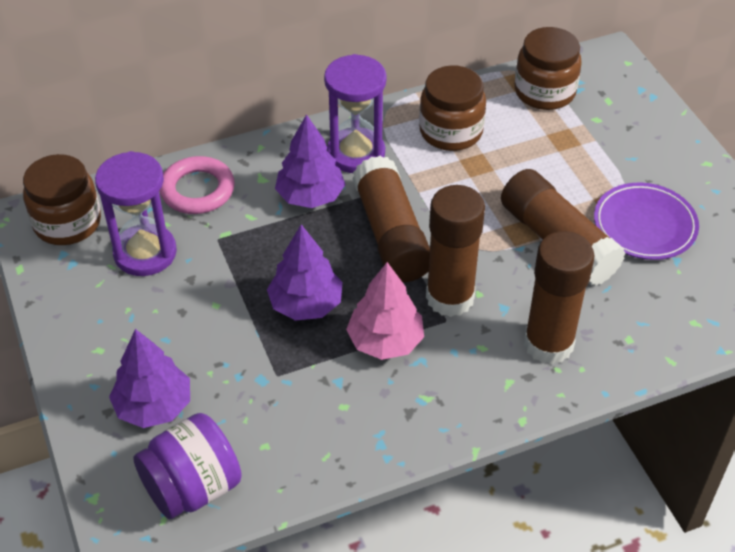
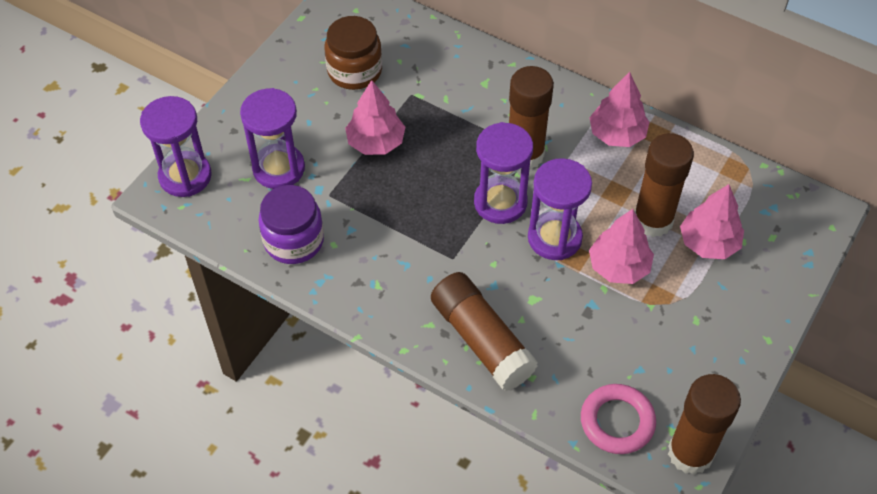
brown jar: [23,154,101,245] [419,66,486,151] [515,27,582,110] = 3 -> [325,16,382,90] = 1
pink tree: [346,262,424,360] = 1 -> [345,80,405,155] [589,72,649,147] [589,209,654,284] [680,184,744,259] = 4
purple hourglass: [95,151,177,276] [324,54,387,173] = 2 -> [140,96,212,197] [240,88,305,189] [474,122,533,224] [528,158,592,260] = 4
purple plate: [594,182,699,260] = 1 -> none = 0
purple tree: [109,329,190,428] [267,224,342,321] [275,114,346,208] = 3 -> none = 0

